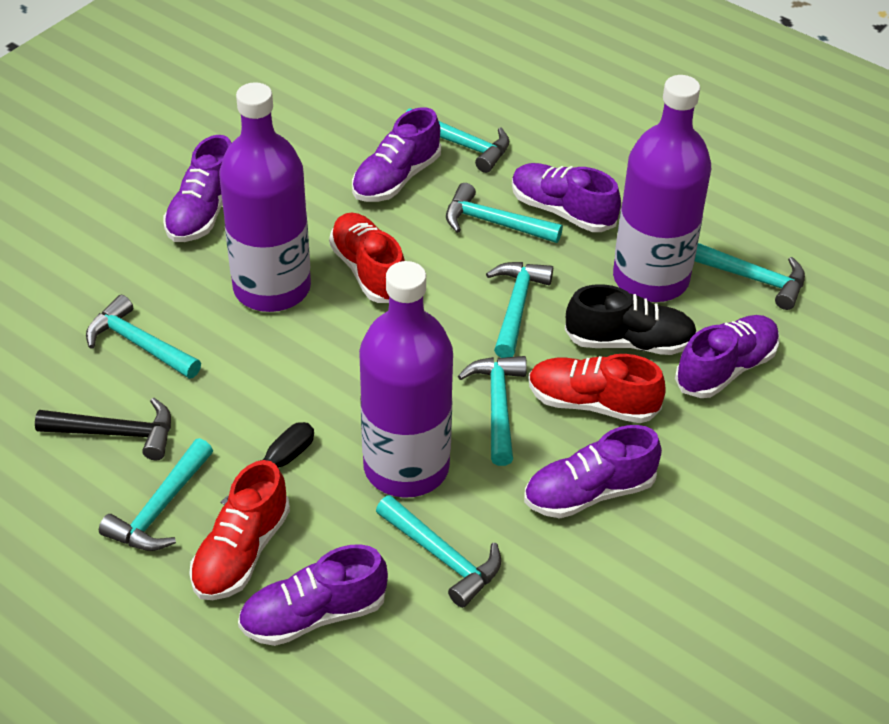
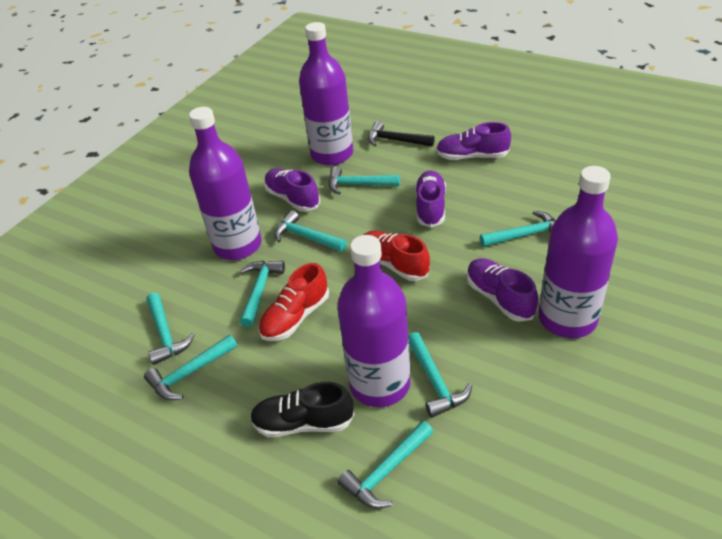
black screwdriver: [220,422,314,505] = 1 -> none = 0
purple bottle: [219,82,311,312] [359,261,453,498] [613,75,711,302] = 3 -> [189,107,262,260] [299,22,353,165] [337,235,410,407] [539,166,618,338] = 4
purple shoe: [164,135,232,242] [238,544,388,646] [352,107,441,202] [512,163,621,232] [524,425,662,518] [675,315,779,398] = 6 -> [264,168,320,212] [415,171,446,228] [436,122,511,160] [467,258,538,322] = 4
red shoe: [189,460,290,600] [329,213,405,303] [529,354,666,423] = 3 -> [259,263,329,341] [363,231,430,281] = 2

